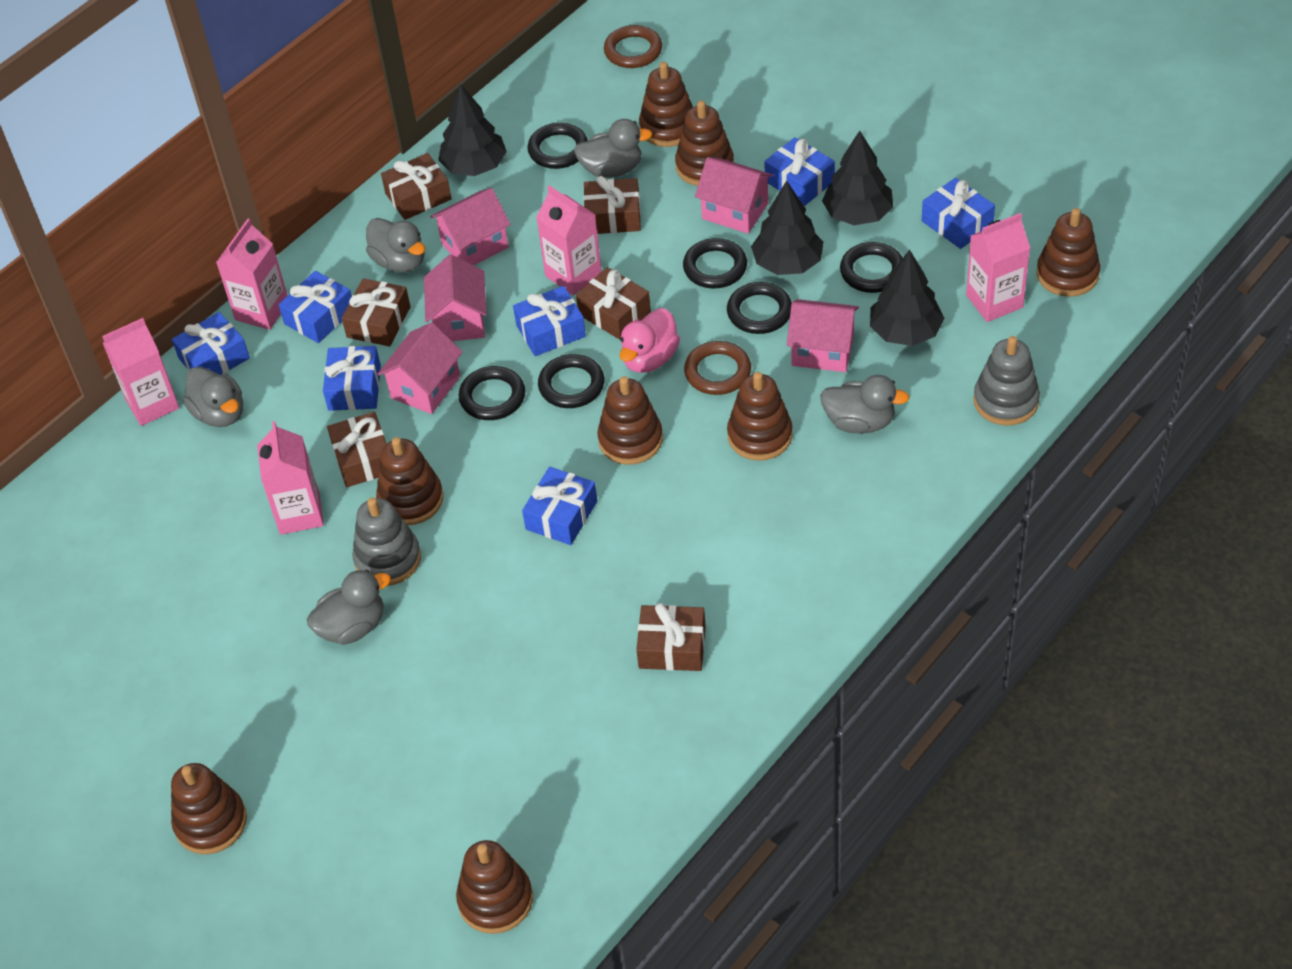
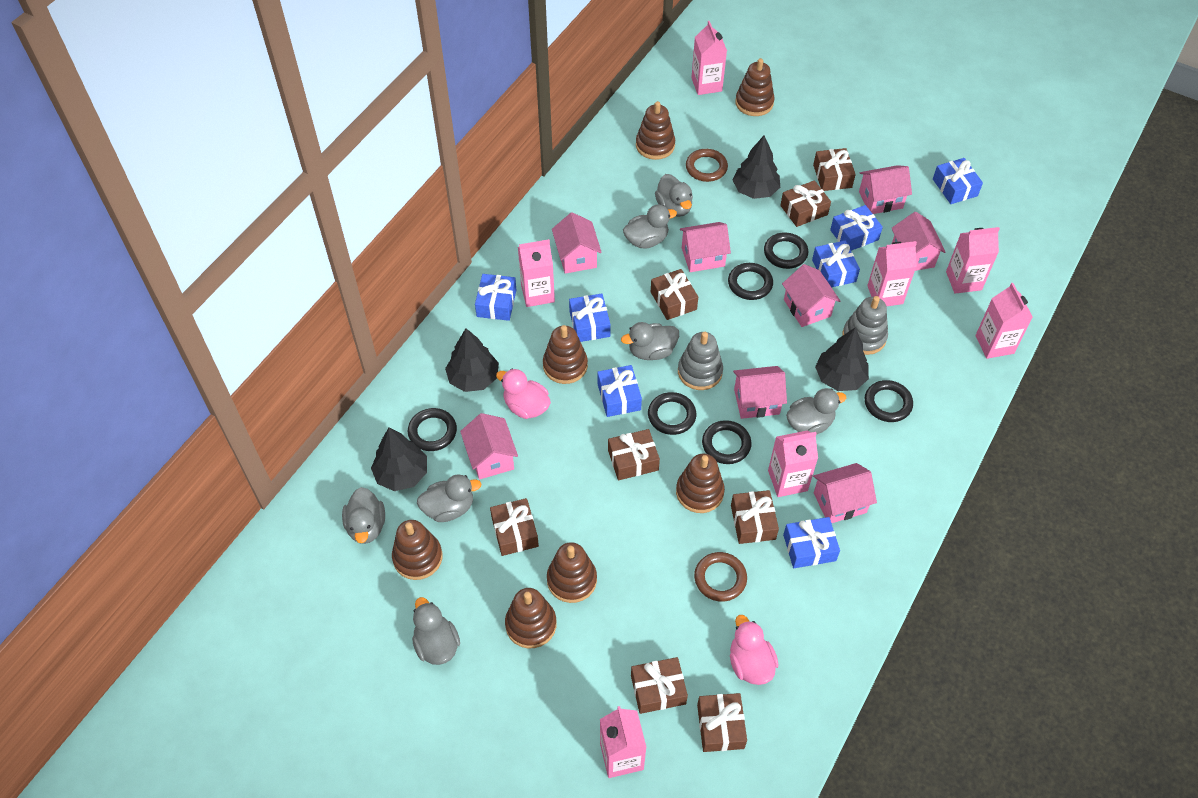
brown gift: [327,412,386,487] [342,278,411,347] [381,153,452,220] [576,267,651,340] [584,176,641,234] [636,603,706,671] = 6 -> [490,498,539,556] [608,429,660,480] [631,657,688,714] [651,269,698,320] [697,693,747,752] [731,490,779,544] [780,180,831,227] [813,148,856,191] = 8
brown stacking toy: [171,763,247,854] [376,437,443,525] [456,840,533,934] [597,376,663,465] [639,62,693,147] [675,100,734,186] [727,372,793,461] [1036,208,1100,297] = 8 -> [392,520,442,580] [505,588,556,648] [543,325,588,384] [547,542,597,603] [636,101,675,160] [676,454,725,513] [735,58,775,116] = 7
grey duck: [183,366,243,427] [307,569,391,645] [366,218,425,273] [574,119,653,178] [820,375,909,434] = 5 -> [342,487,385,544] [412,597,460,665] [417,474,481,522] [621,322,679,360] [623,205,677,248] [655,174,693,217] [786,388,846,435] = 7
pink carton: [102,318,179,426] [216,219,288,330] [257,421,324,535] [536,185,602,295] [966,213,1030,322] = 5 -> [518,239,555,307] [600,706,647,778] [691,21,727,95] [768,430,818,497] [867,241,917,306] [946,227,1000,294] [976,283,1033,359] = 7
pink duck: [620,308,680,373] = 1 -> [496,368,551,419] [730,615,779,685] = 2
pink house: [378,322,462,414] [424,255,487,341] [430,188,511,265] [695,157,773,234] [787,299,859,372] = 5 -> [460,413,518,480] [552,212,602,274] [680,222,731,272] [733,366,787,419] [782,264,840,327] [813,463,877,523] [859,165,912,214] [891,212,945,271] = 8

